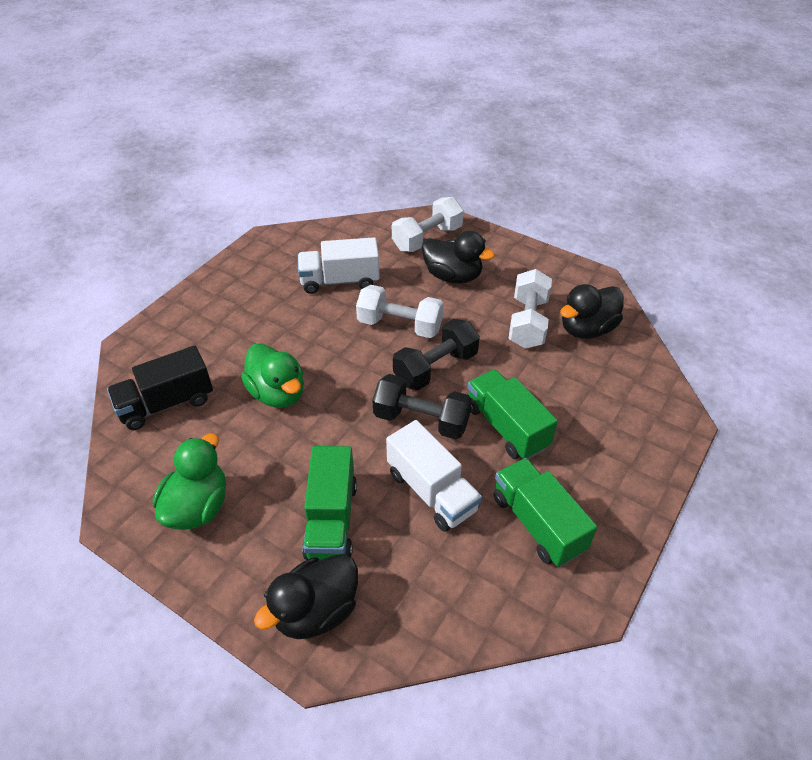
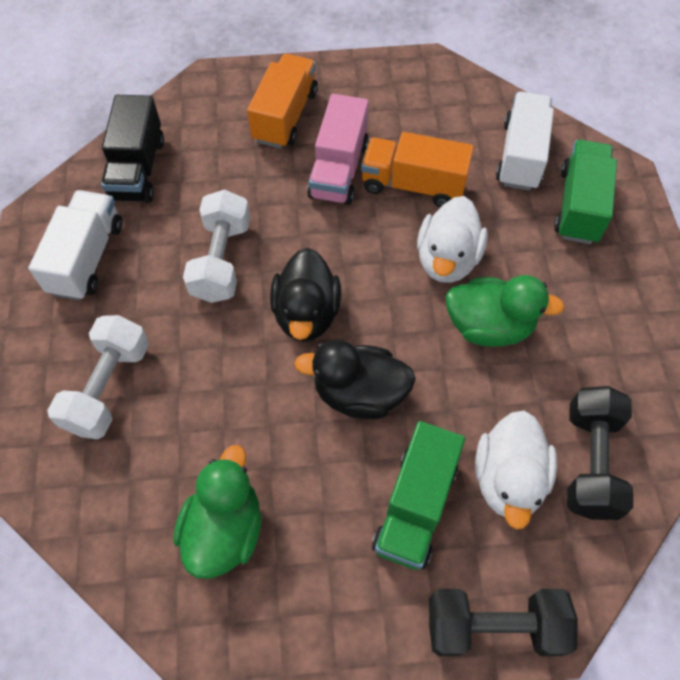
black duck: [254,554,358,639] [422,230,495,284] [560,284,624,339] = 3 -> [270,248,341,342] [294,340,416,419] = 2
green truck: [302,446,357,560] [468,369,558,460] [493,458,597,567] = 3 -> [372,421,465,570] [554,140,617,244] = 2
orange truck: none = 0 -> [247,54,318,149] [361,132,474,208] = 2
pink truck: none = 0 -> [307,94,369,205] = 1
white duck: none = 0 -> [417,196,488,283] [475,411,557,530] = 2
white dumbbell: [356,285,444,338] [392,197,464,252] [509,269,552,349] = 3 -> [47,315,149,439] [183,189,250,303] = 2

